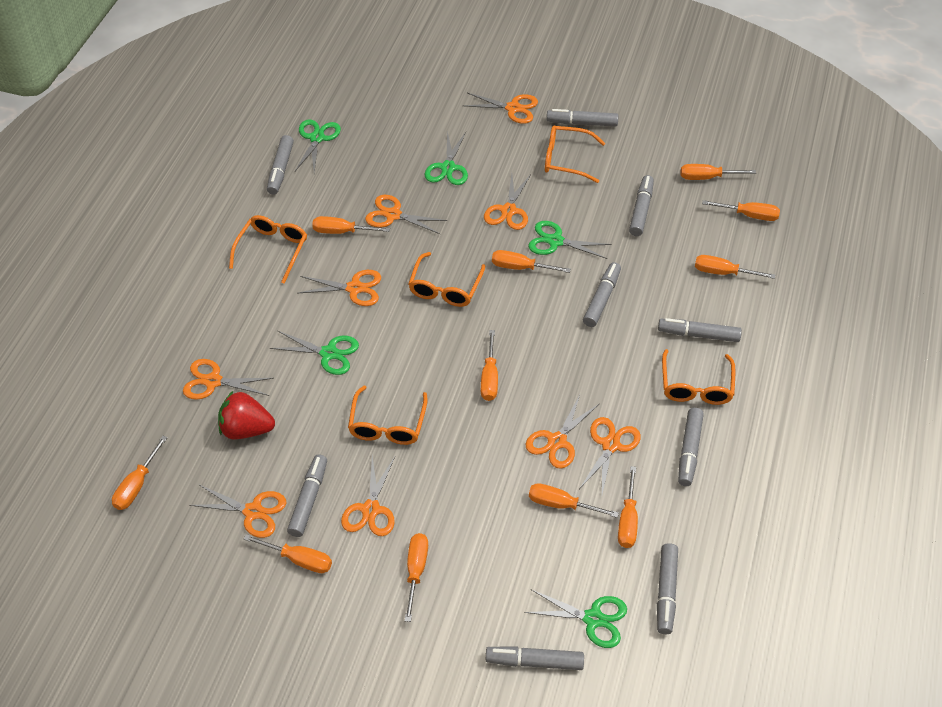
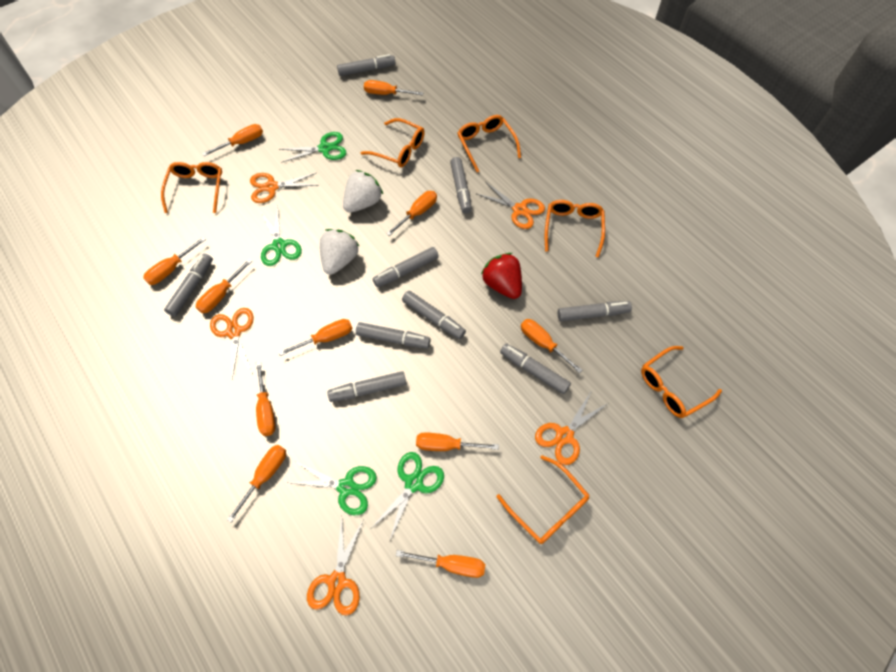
green scissors: [270,331,359,375] [295,119,341,173] [425,131,468,185] [524,589,627,648] [528,221,612,259] = 5 -> [261,206,302,266] [279,132,346,163] [286,462,377,515] [372,452,444,540] = 4
orange glasses: [229,215,307,284] [348,386,428,445] [408,252,485,307] [545,125,605,183] [662,349,736,405] = 5 -> [161,162,222,213] [361,118,425,167] [458,115,521,172] [497,455,590,544] [545,200,605,258] [641,346,722,418] = 6
orange scissors: [183,359,274,400] [189,485,287,538] [298,270,381,306] [341,456,395,536] [365,195,448,234] [463,93,538,124] [484,174,531,230] [526,395,599,469] [580,417,641,494] = 9 -> [210,308,254,379] [250,173,319,203] [307,517,364,616] [477,182,545,229] [535,390,607,465] = 5
white strawberry: none = 0 -> [320,229,359,275] [343,170,383,213] = 2

